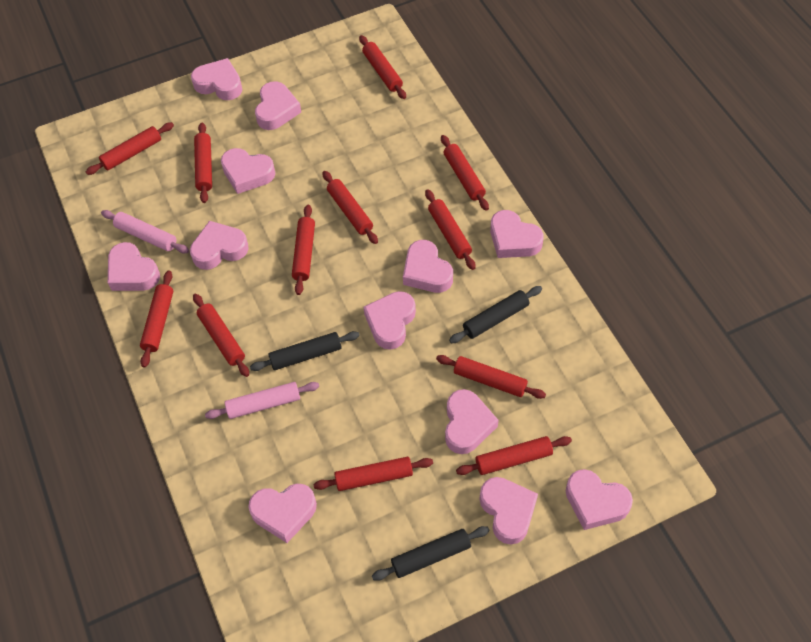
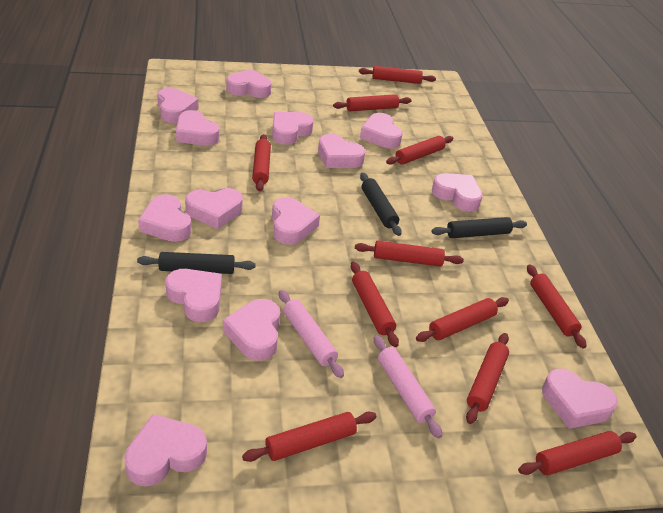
pink heart: [108,242,160,291] [190,221,249,270] [191,58,242,100] [221,148,275,194] [248,484,317,543] [255,81,301,130] [364,291,416,350] [403,240,453,293] [445,389,499,454] [480,477,538,545] [490,210,544,258] [566,469,633,530] = 12 -> [124,414,207,487] [138,194,192,242] [157,88,198,123] [166,269,222,322] [176,110,219,146] [185,188,243,229] [223,299,280,361] [226,69,271,98] [272,112,314,145] [272,197,320,245] [318,134,365,168] [360,113,403,149] [432,173,483,212] [542,368,618,429] = 14
red rolling pin: [86,122,174,175] [140,271,173,368] [193,294,249,377] [194,123,212,203] [292,205,315,295] [313,457,433,491] [322,171,378,244] [359,35,406,99] [425,189,476,270] [436,355,546,399] [441,135,489,211] [456,436,572,475] = 12 -> [242,412,377,462] [252,134,271,191] [333,94,412,111] [351,262,399,347] [355,241,464,267] [359,66,436,84] [386,136,453,165] [416,297,509,342] [466,333,509,424] [518,431,636,475] [527,265,586,348] = 11

